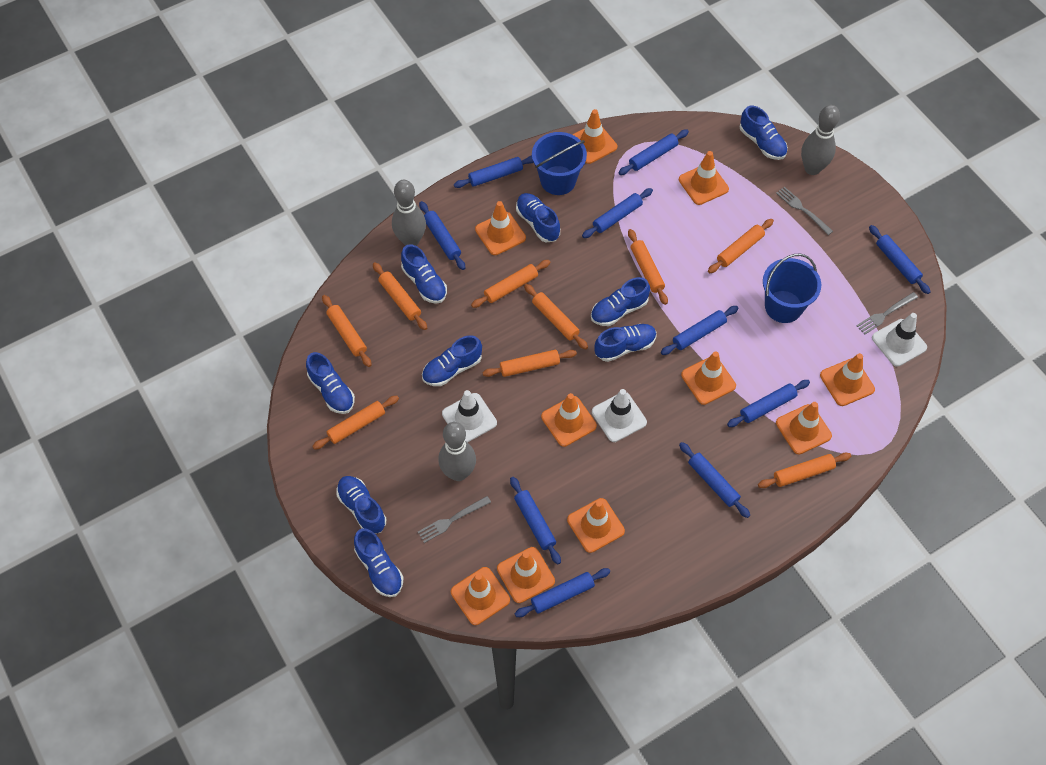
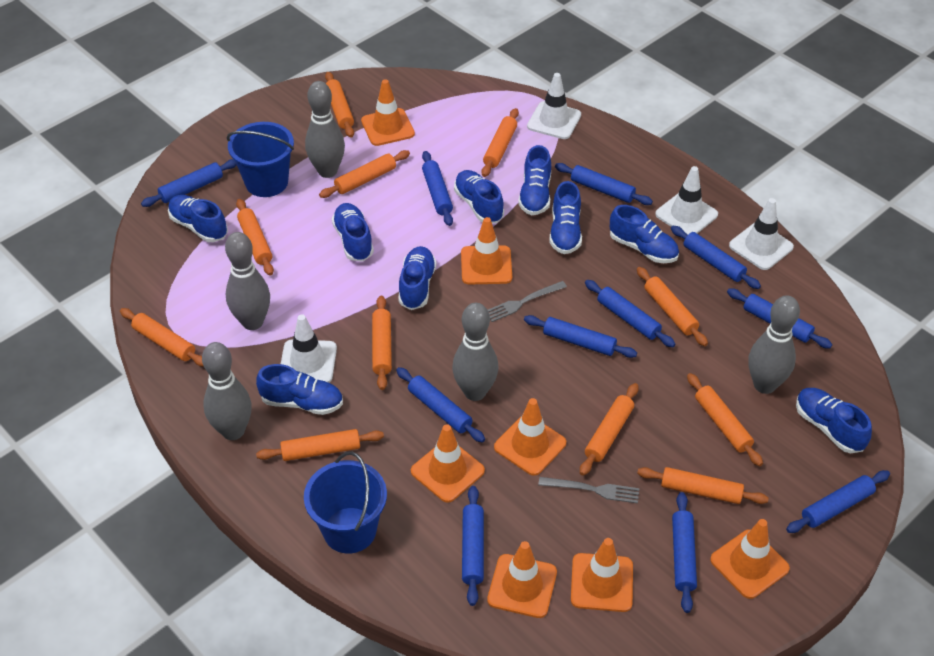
blue rolling pin: [419,201,465,270] [454,156,534,188] [510,477,561,565] [515,568,610,617] [582,188,653,238] [618,130,689,175] [661,306,739,355] [679,442,750,518] [727,380,810,427] [869,225,931,294] = 10 -> [141,159,237,207] [396,367,485,443] [422,151,453,226] [462,486,484,606] [524,315,637,358] [555,163,653,205] [585,280,676,347] [671,226,761,289] [672,492,697,613] [727,288,832,349] [786,470,890,533] = 11
grey bowling pin: [392,180,426,246] [438,422,476,481] [801,105,840,175] = 3 -> [202,342,252,440] [225,232,270,330] [305,81,345,178] [452,303,498,401] [748,295,800,394] = 5
grey fork: [418,496,491,543] [776,187,833,235] [856,292,918,335] = 3 -> [488,281,567,322] [538,477,639,504] = 2
orange rolling pin: [312,396,399,450] [322,295,372,367] [373,262,427,330] [471,260,550,308] [482,350,577,377] [524,284,588,350] [628,229,668,305] [708,219,774,273] [758,453,851,488] = 9 -> [120,308,204,367] [236,199,274,276] [256,429,384,461] [319,150,410,198] [325,72,354,138] [372,296,392,390] [481,108,519,177] [580,383,639,476] [637,267,708,346] [637,467,769,504] [687,373,763,466] = 11
orange traffic cone: [451,567,510,625] [475,201,526,255] [497,547,555,603] [541,393,597,447] [567,498,625,553] [572,109,617,164] [679,151,729,205] [681,351,736,405] [776,402,832,454] [820,353,875,406] = 10 -> [361,79,415,146] [411,424,485,503] [461,217,512,285] [487,541,557,618] [494,398,566,476] [571,538,633,612] [710,519,790,599] = 7
white traffic cone: [442,390,497,442] [592,389,647,442] [872,313,927,367] = 3 -> [281,314,337,383] [527,73,581,139] [655,166,718,235] [729,198,794,270] = 4

